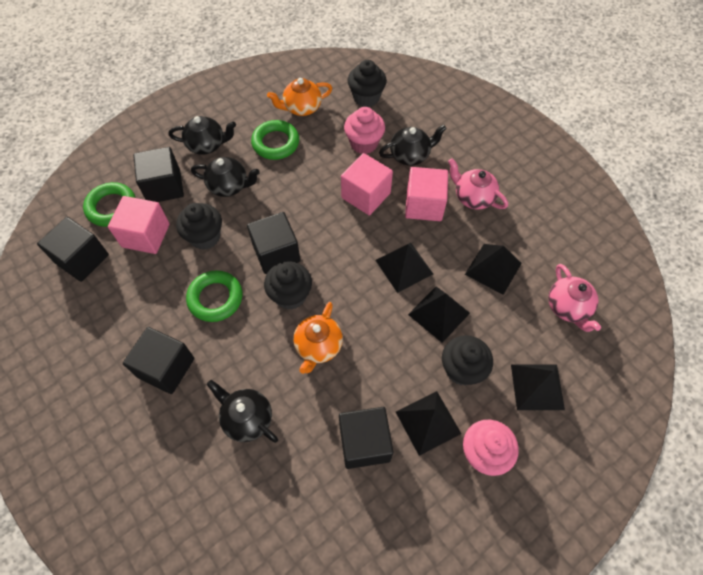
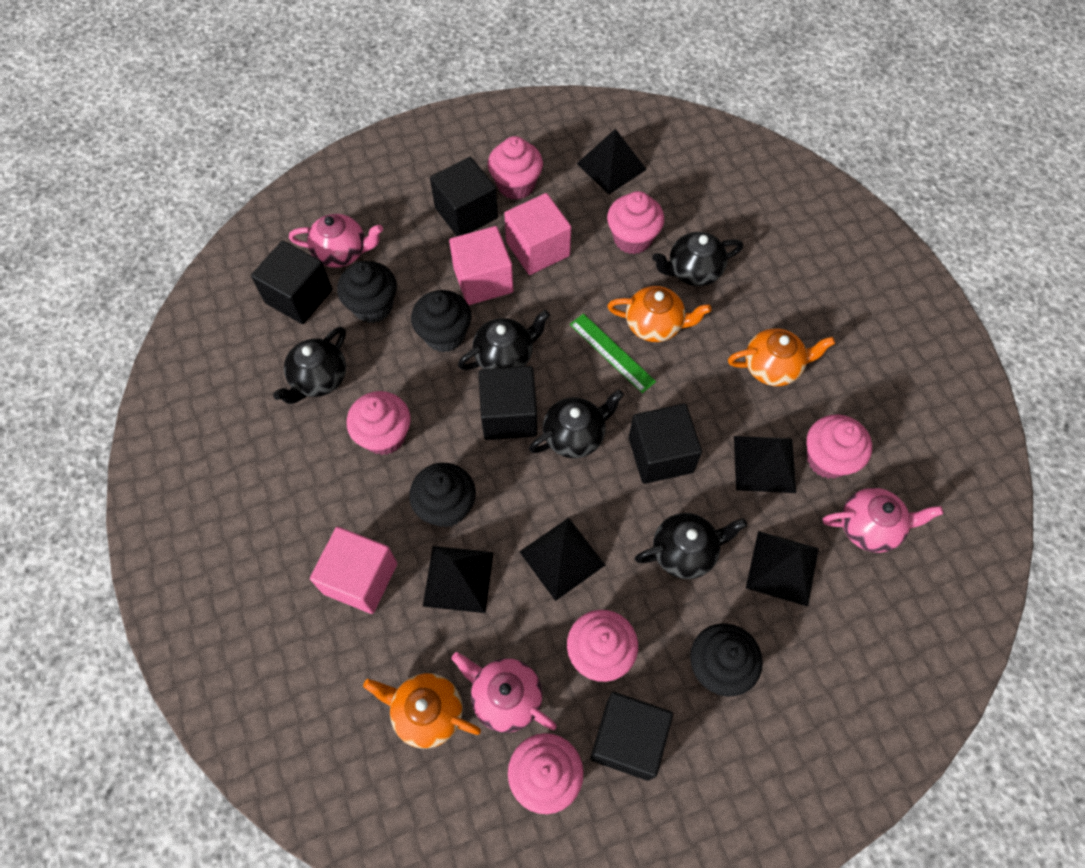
black teapot: [169,116,236,155] [191,157,260,197] [207,380,278,443] [379,124,447,166] = 4 -> [273,327,346,404] [458,310,550,370] [529,390,624,458] [635,513,747,579] [652,232,743,286] = 5
green ring: [83,182,135,227] [186,270,242,322] [251,120,299,160] = 3 -> none = 0
green ruler: none = 0 -> [570,313,656,393] = 1
orange teapot: [267,78,332,116] [294,302,343,374] = 2 -> [363,673,481,749] [607,286,712,342] [728,328,835,386] = 3
pink cupcake: [344,107,385,154] [463,420,519,476] = 2 -> [347,391,411,455] [488,136,543,200] [508,733,584,814] [567,610,638,682] [607,191,664,254] [807,414,872,479] = 6
pink teapot: [448,158,508,210] [548,264,601,332] = 2 -> [289,214,383,268] [451,652,557,733] [823,488,943,553] = 3

